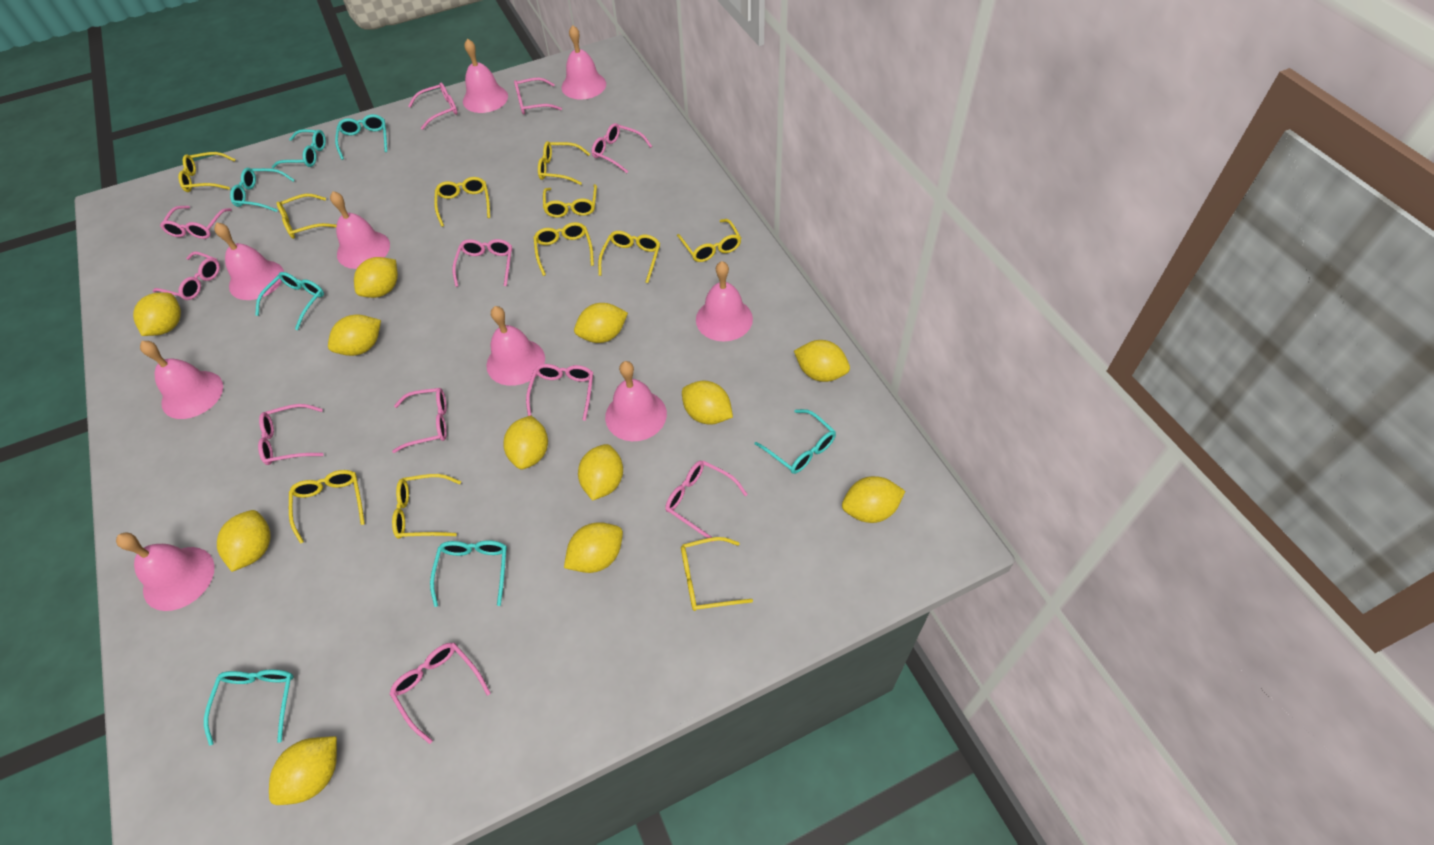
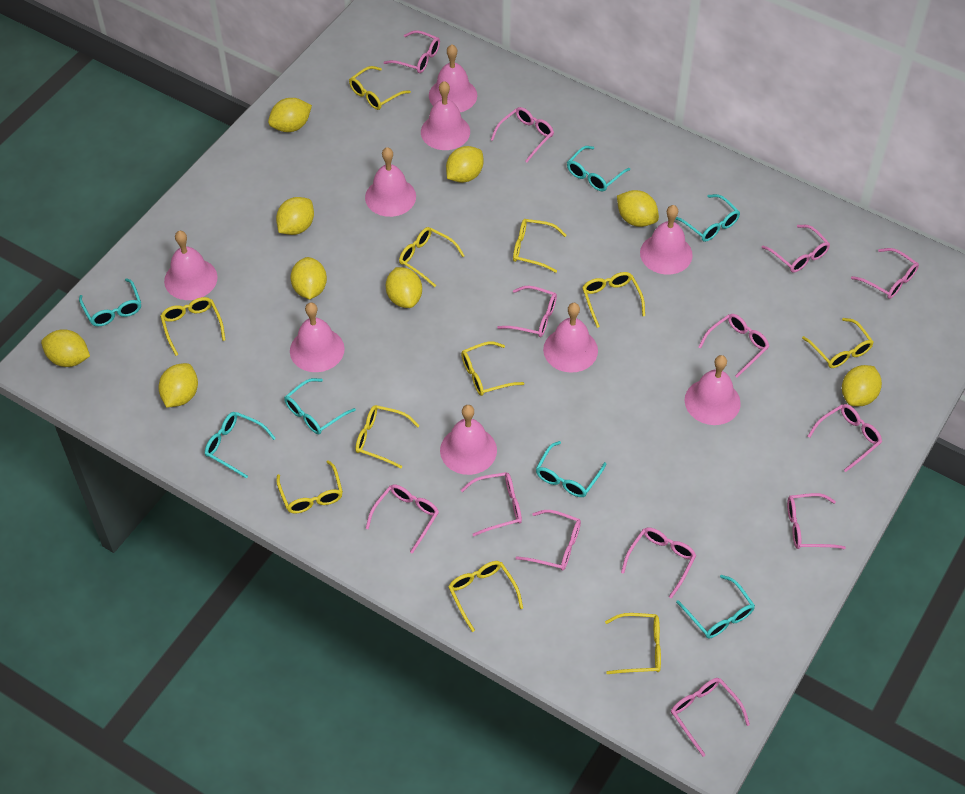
pink glasses: [153,251,220,300] [160,206,232,239] [258,404,323,465] [390,643,491,744] [392,388,447,453] [408,83,458,130] [452,239,512,287] [514,77,562,114] [526,364,593,421] [592,123,652,173] [665,461,748,542] = 11 -> [366,485,439,554] [383,30,440,73] [461,472,522,536] [491,107,554,162] [497,286,557,337] [516,510,581,571] [621,528,696,599] [671,678,750,757] [698,314,769,378] [761,225,830,273] [787,493,846,549] [808,404,882,472] [851,248,919,299] = 13
yellow lemon: [133,293,181,336] [217,510,271,572] [269,736,337,805] [328,314,381,356] [354,257,398,298] [503,416,548,469] [564,522,623,573] [574,303,628,343] [578,444,623,501] [682,381,733,425] [794,340,850,382] [842,476,905,523] = 12 -> [41,329,90,367] [158,363,198,408] [268,98,312,132] [276,197,314,235] [290,257,327,299] [386,267,422,308] [446,146,483,183] [617,190,659,227] [842,365,882,406] = 9

